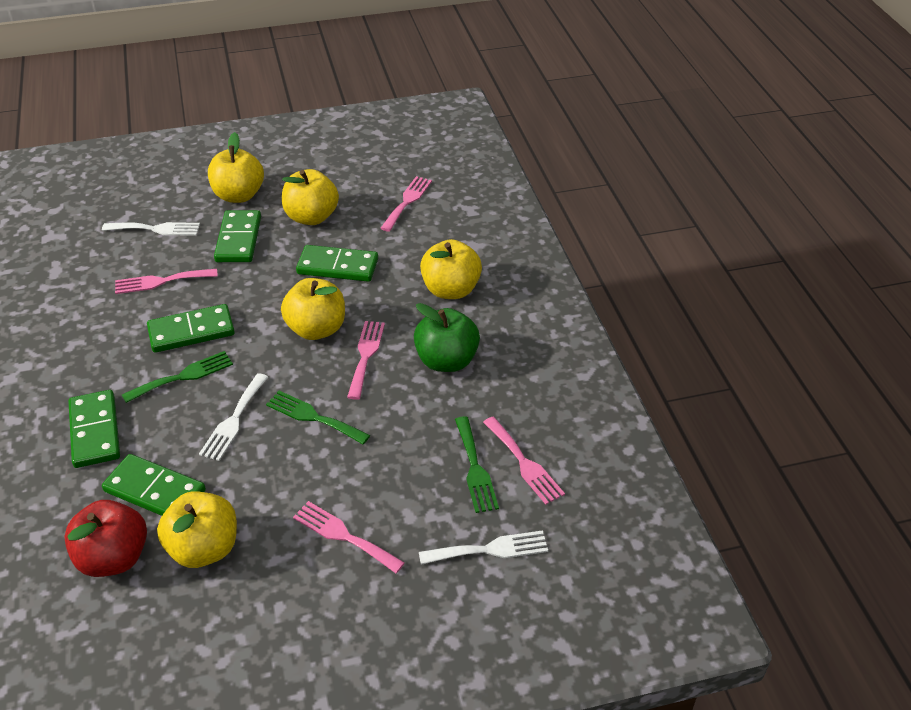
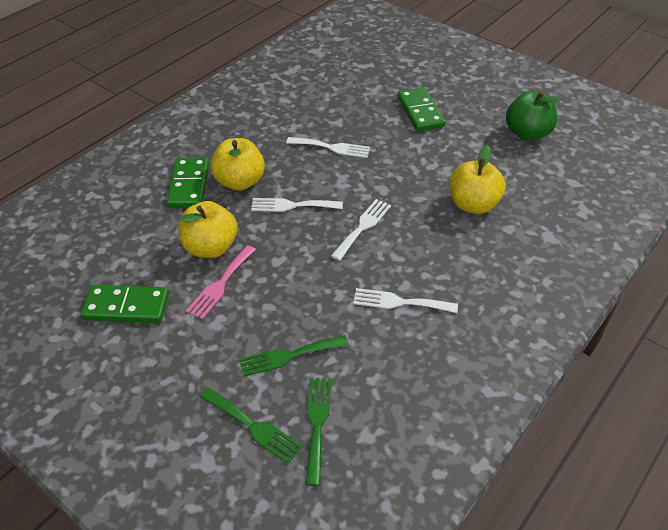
green domino: [68,390,120,468] [102,454,206,516] [147,304,235,353] [214,210,261,262] [296,245,378,282] = 5 -> [81,285,169,323] [167,158,209,208] [398,87,446,131] = 3
pink fork: [115,269,218,294] [293,501,405,573] [347,321,385,400] [380,176,432,232] [483,417,565,505] = 5 -> [186,245,256,319] = 1
red apple: [64,500,147,577] = 1 -> none = 0
white fork: [102,222,200,236] [199,373,268,461] [419,530,548,565] = 3 -> [251,198,343,212] [286,137,370,158] [331,199,391,261] [353,288,458,313] = 4
yellow apple: [157,491,237,568] [208,132,264,203] [281,278,345,340] [282,169,339,225] [420,239,482,299] = 5 -> [178,201,237,258] [210,138,265,191] [450,145,506,214] = 3

